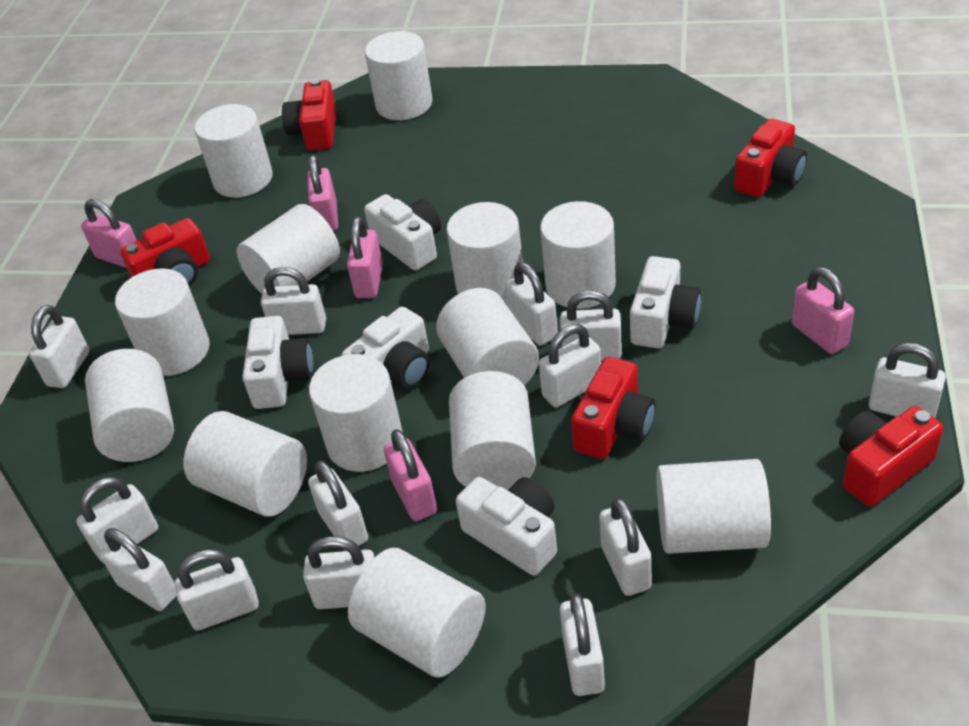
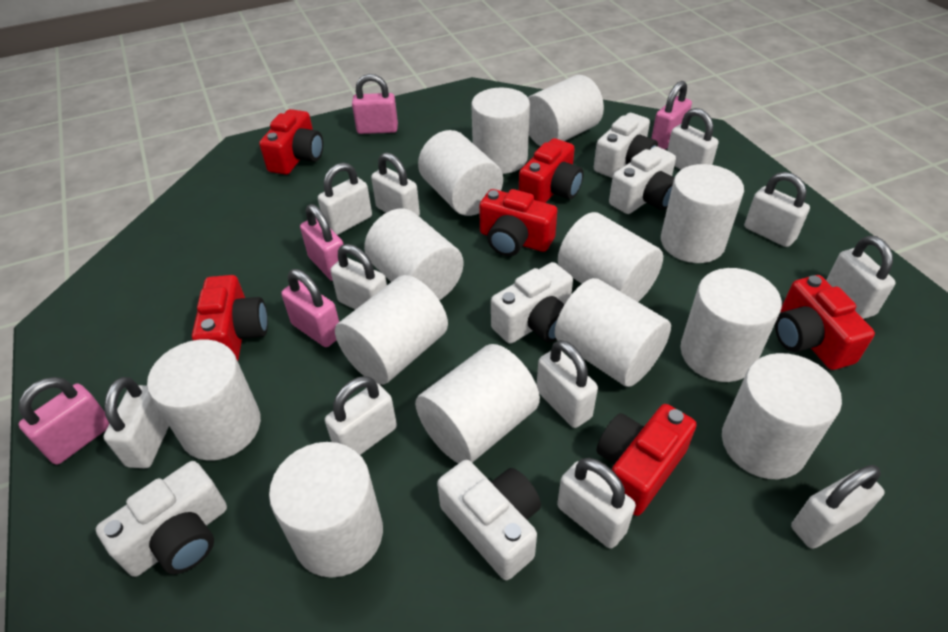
red camera: [120,218,210,286] [282,78,337,151] [571,357,656,459] [734,119,807,198] [839,406,943,507] = 5 -> [192,275,268,361] [259,109,323,175] [479,189,557,256] [519,138,584,203] [596,404,696,516] [775,275,875,370] = 6
white padlock: [29,305,89,388] [76,477,158,563] [100,528,177,611] [175,549,259,630] [261,267,326,335] [303,536,375,609] [308,460,368,551] [505,262,558,346] [539,324,601,407] [560,290,622,361] [560,593,605,696] [599,497,652,596] [869,343,946,418] = 13 -> [104,377,169,468] [318,163,372,235] [325,376,397,455] [330,244,387,310] [371,152,420,216] [537,340,598,428] [557,458,636,549] [667,108,718,170] [744,172,810,247] [791,465,885,549] [826,236,896,319] = 11

